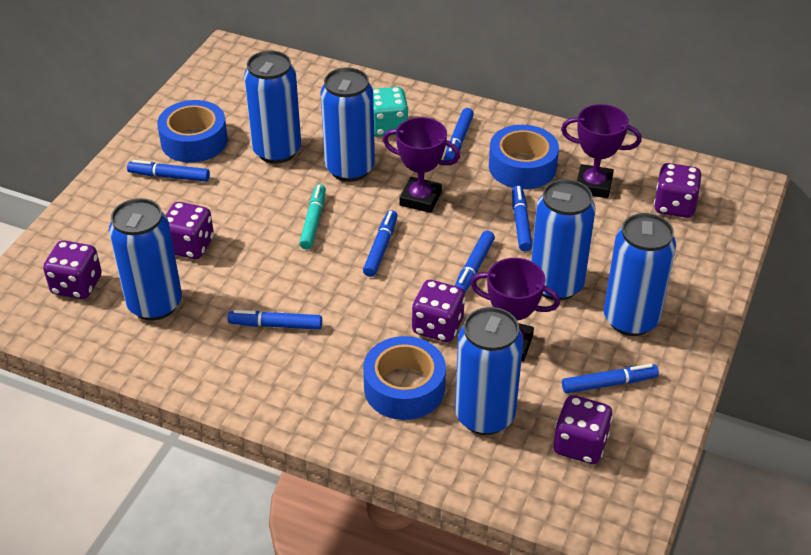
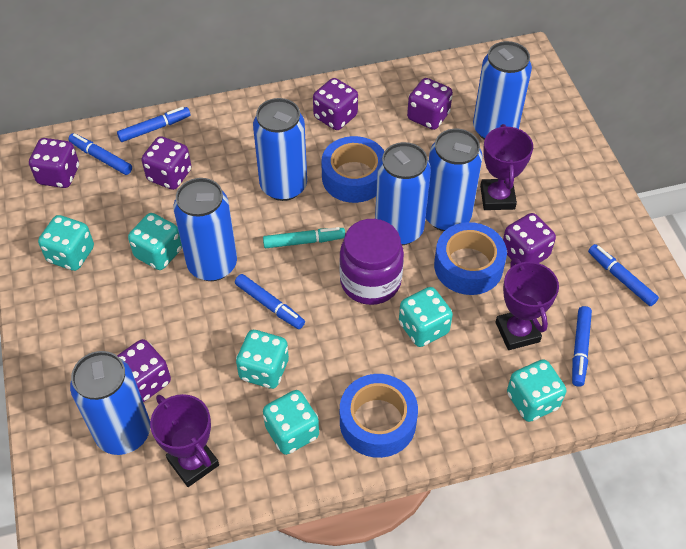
blue marker: [127,160,210,182] [228,310,322,330] [363,210,398,277] [444,108,474,161] [455,231,495,292] [512,186,532,251] [562,364,659,393] = 7 -> [69,133,132,175] [117,107,191,142] [235,274,305,329] [572,306,592,387] [588,244,659,306] = 5
purple dice: [43,241,102,299] [166,202,214,259] [412,280,465,342] [554,395,613,464] [654,163,701,218] = 5 -> [29,138,79,188] [117,339,171,402] [142,136,191,190] [313,78,358,130] [407,78,453,130] [503,213,556,263] = 6
purple jar: none = 0 -> [339,219,404,305] = 1
turquoise dice: [373,87,409,136] = 1 -> [38,215,94,271] [128,213,182,270] [236,330,289,389] [263,390,319,455] [399,287,453,347] [507,359,566,422] = 6

